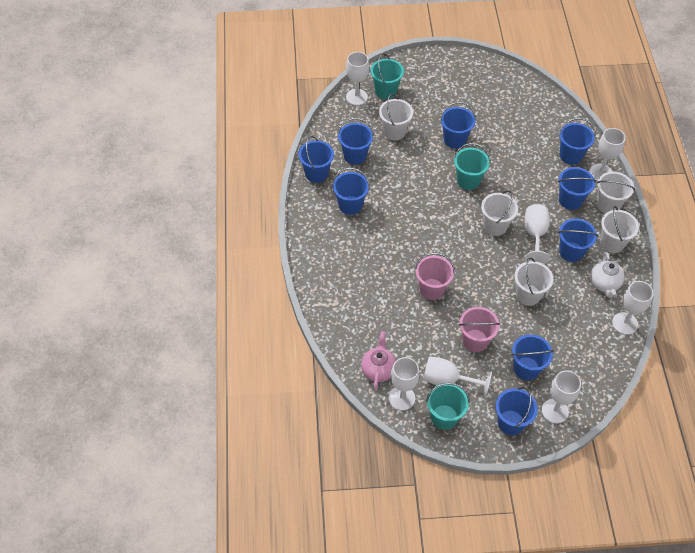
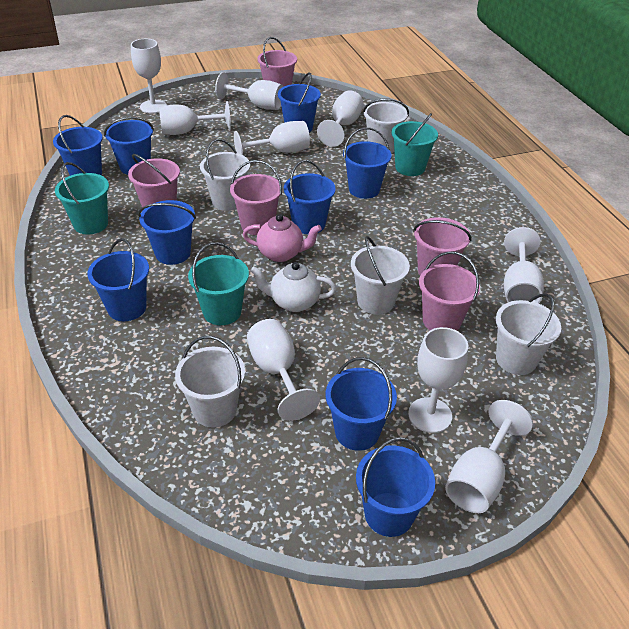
pink bucket: [415,253,455,300] [459,307,500,352] = 2 -> [128,154,180,207] [230,160,282,235] [257,37,297,86] [413,217,471,275] [419,251,480,331] = 5
white goblet: [346,52,369,106] [389,357,419,411] [423,356,492,398] [524,204,550,264] [542,370,581,424] [590,128,626,181] [612,281,654,335] = 7 -> [131,39,167,113] [159,101,231,135] [215,72,284,110] [234,121,310,155] [247,319,320,421] [317,90,364,147] [408,327,468,433] [445,400,533,513] [504,227,544,304] = 9

